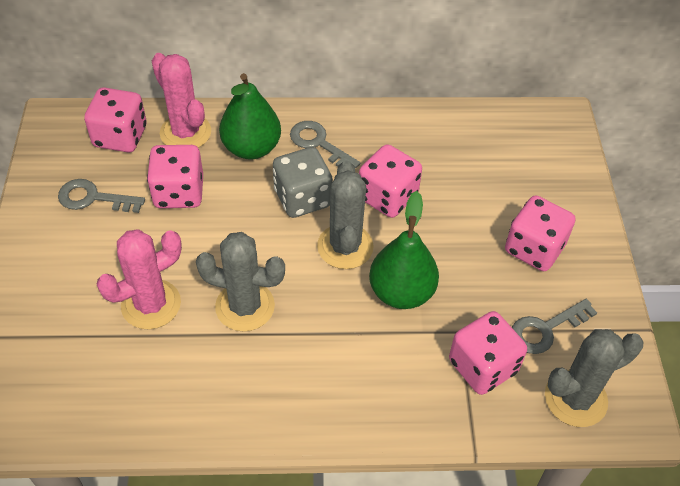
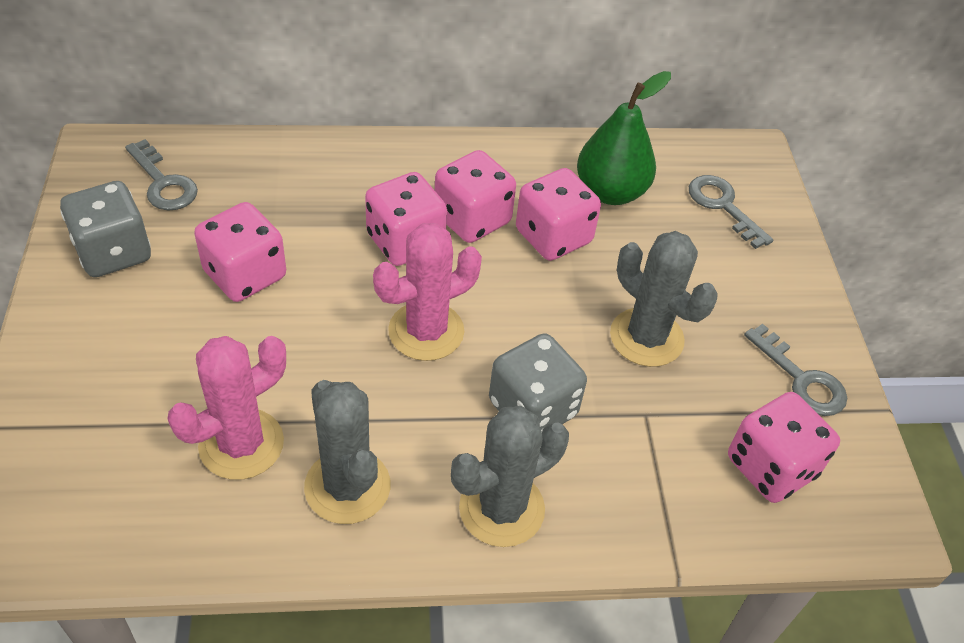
green pear: [219,73,281,160] [369,191,439,309] = 2 -> [577,71,671,205] = 1
grey dice: [273,147,333,218] = 1 -> [60,181,151,277] [489,333,587,431] = 2

